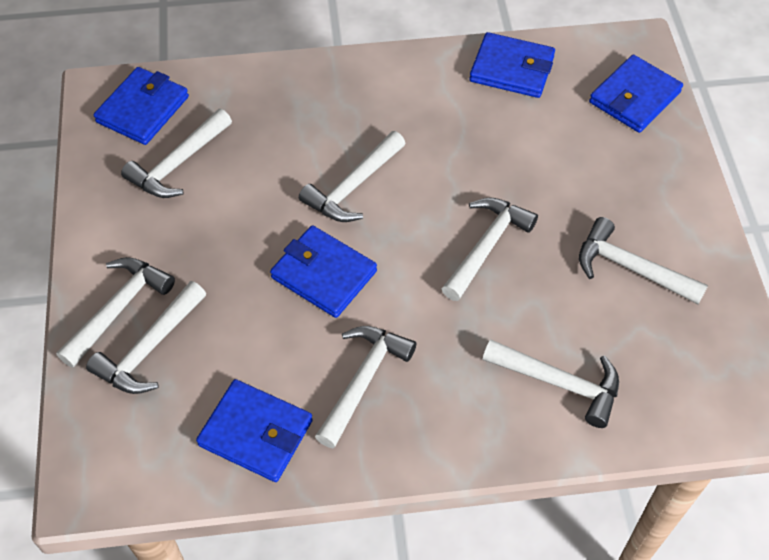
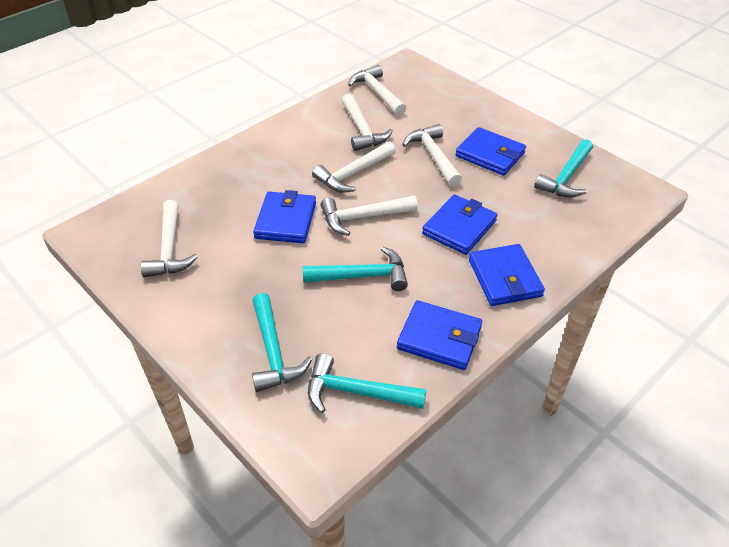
turquoise hammer: none = 0 -> [252,293,313,392] [303,247,408,291] [308,353,426,413] [534,139,593,198] = 4
white hammer: [56,257,175,368] [86,281,206,394] [121,109,232,198] [299,131,406,222] [315,326,416,448] [442,197,538,301] [483,339,619,428] [579,217,708,305] = 8 -> [141,200,198,277] [312,141,396,193] [320,196,418,236] [342,93,393,151] [348,65,406,116] [402,124,462,187] = 6

